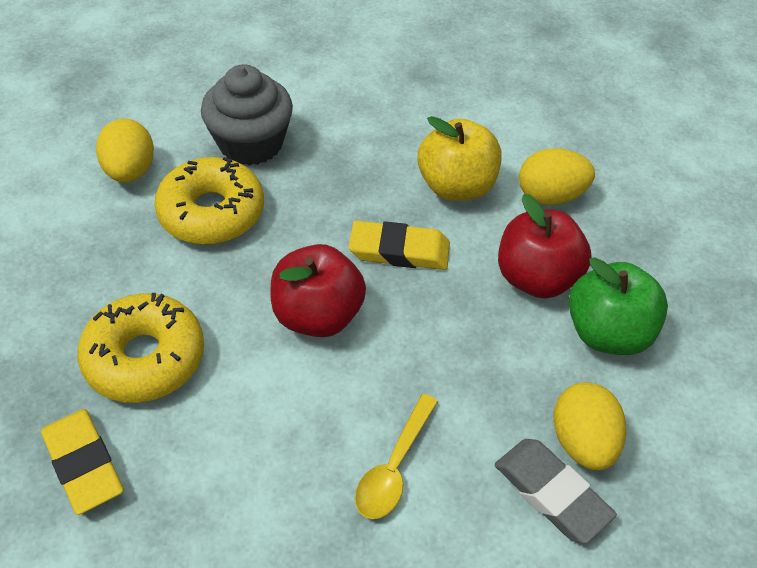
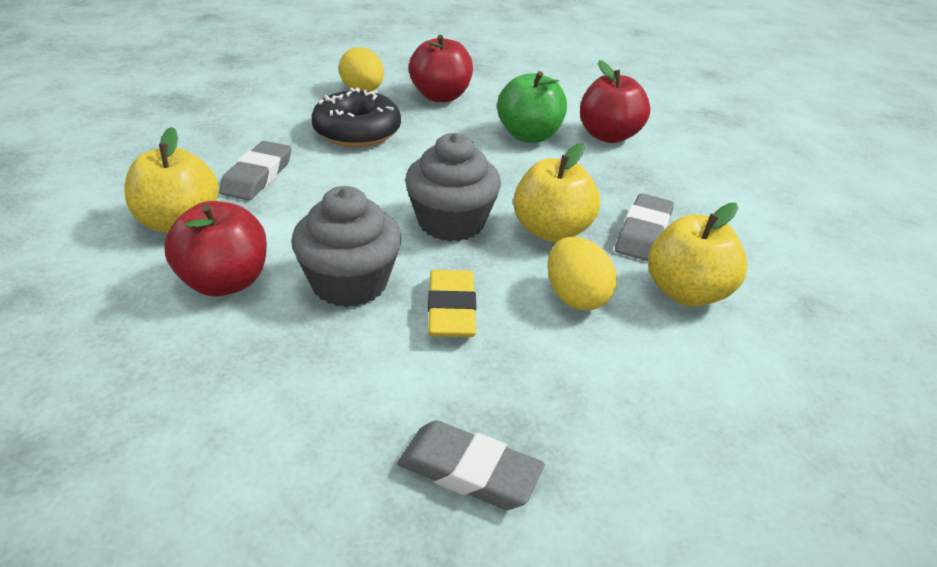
black donut: none = 0 -> [312,88,401,147] = 1
grey cupcake: [201,64,293,166] = 1 -> [291,186,402,307] [405,133,501,242] = 2
grey eraser: [495,439,617,544] = 1 -> [219,141,292,201] [397,420,545,510] [615,193,674,261] = 3
red apple: [270,244,366,337] [498,194,592,299] = 2 -> [164,201,267,296] [409,35,473,102] [580,60,650,143] = 3
yellow apple: [418,116,501,201] = 1 -> [124,127,219,233] [513,143,600,242] [648,203,748,307] = 3
yellow donut: [77,293,204,403] [154,157,264,245] = 2 -> none = 0
yellow egg: [96,119,154,182] [519,148,595,205] [553,382,626,470] = 3 -> [339,47,384,92] [548,237,616,310] = 2
yellow eraser: [41,409,124,515] [349,221,450,270] = 2 -> [428,270,476,337] = 1
yellow spoon: [355,394,438,519] = 1 -> none = 0

